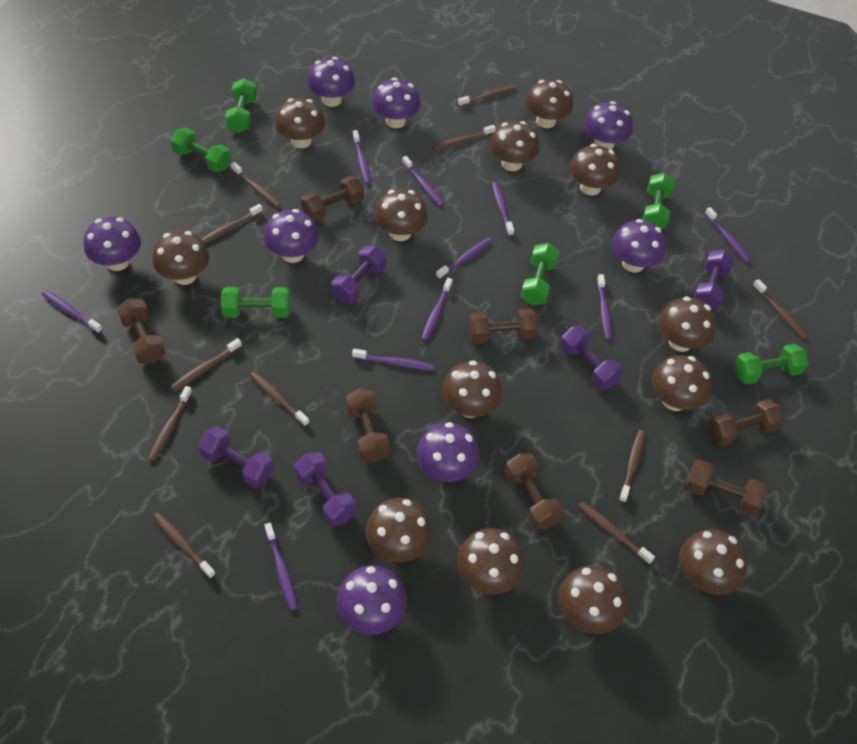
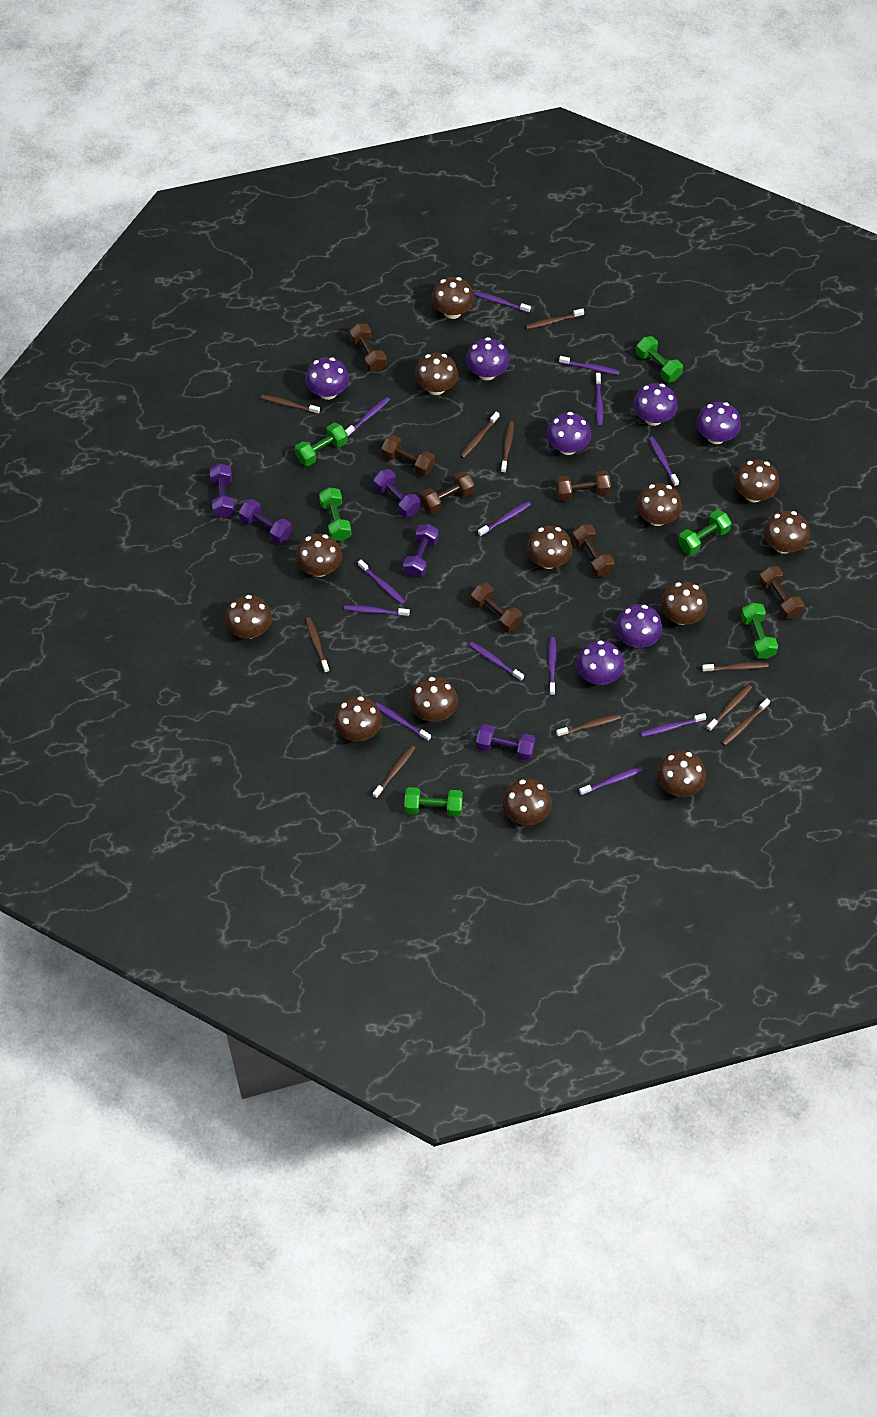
brown toothbrush: [148,386,192,461] [153,512,215,579] [170,338,242,391] [202,204,263,244] [231,162,281,208] [250,371,309,427] [432,125,496,151] [458,85,517,107] [578,502,655,564] [619,430,645,503] [753,279,808,339] = 11 -> [261,395,320,414] [306,617,329,673] [373,745,415,799] [460,412,499,458] [501,421,514,473] [526,308,584,329] [556,714,621,737] [702,662,769,672] [706,685,752,732] [721,698,770,746] = 10
purple mushroom: [84,217,141,271] [264,209,319,263] [307,57,355,107] [337,565,407,635] [372,77,421,128] [416,422,479,482] [584,101,633,150] [612,219,666,272] = 8 -> [305,357,349,400] [466,337,510,380] [547,412,591,455] [576,640,624,685] [615,604,662,648] [633,383,677,426] [696,402,741,444] = 7
purple toothbrush: [42,290,103,334] [265,523,298,611] [352,349,434,370] [353,130,371,184] [402,156,444,206] [421,278,453,341] [436,238,492,280] [492,182,514,236] [597,274,612,340] [705,207,751,263] = 10 -> [344,605,410,617] [345,397,390,437] [358,560,406,605] [376,703,431,741] [469,642,524,681] [474,291,531,313] [478,501,531,537] [548,637,557,696] [559,356,620,375] [579,767,643,796] [595,373,603,426] [641,713,706,737] [649,437,679,486] = 13

